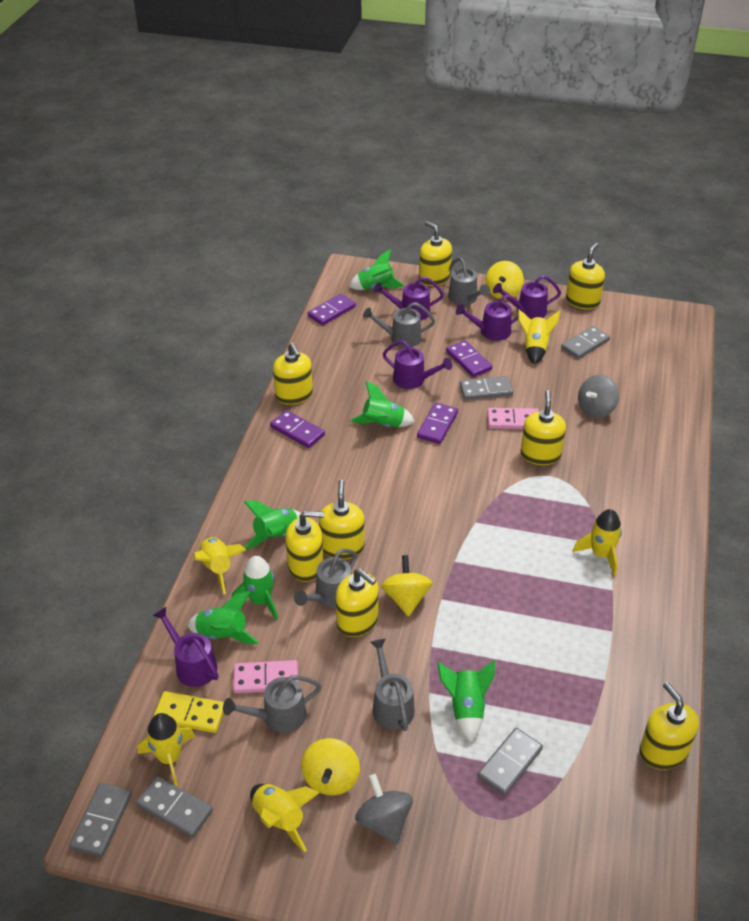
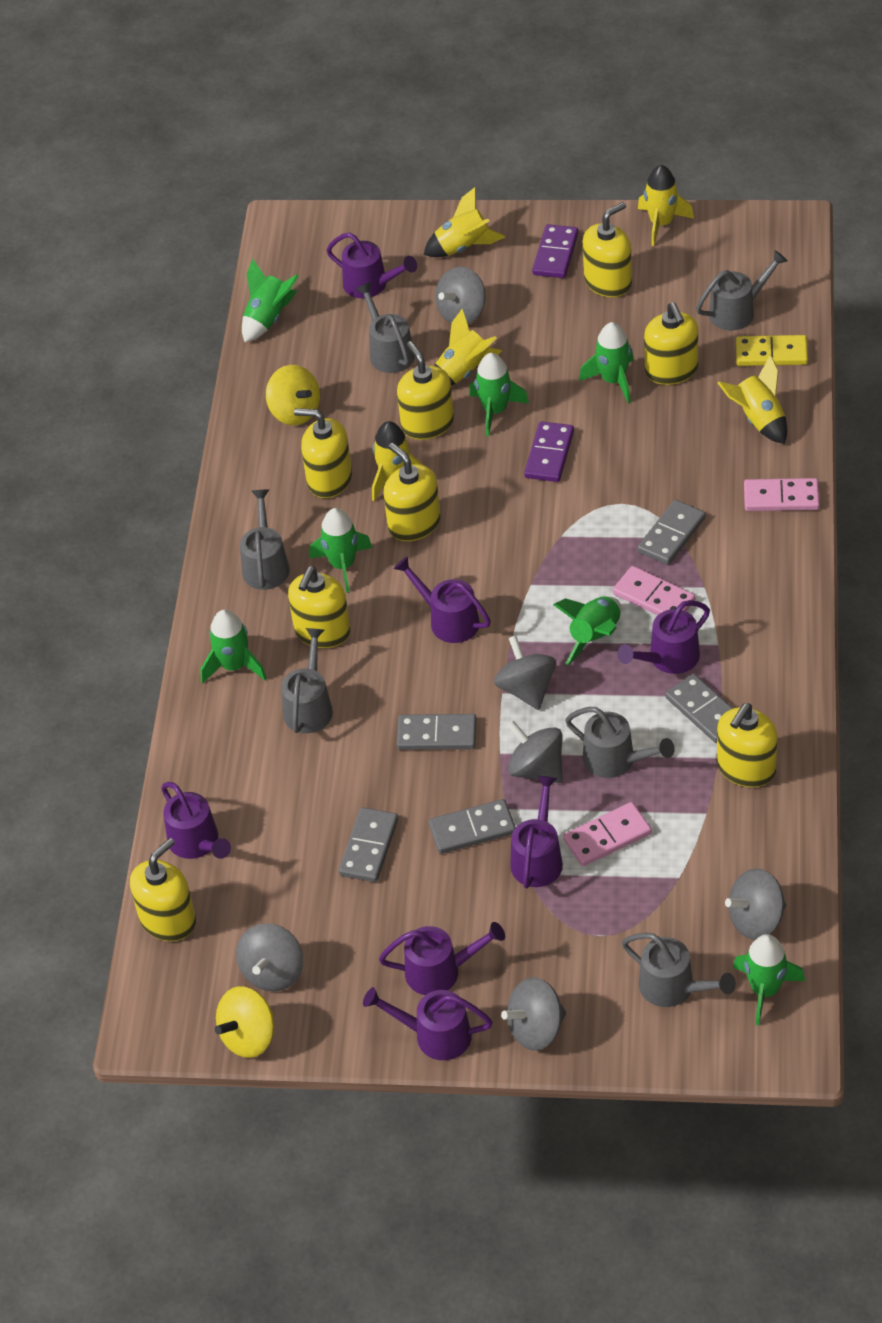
green rocket: [187,591,259,644] [232,556,278,620] [244,500,301,549] [349,249,405,290] [351,381,415,427] [438,660,495,742] = 6 -> [201,609,267,683] [242,259,299,342] [309,508,372,593] [469,353,529,436] [553,596,621,666] [579,322,634,403] [733,934,805,1025] = 7
grey spinning top: [355,774,413,845] [578,375,619,418] = 2 -> [236,923,303,991] [435,266,486,324] [494,635,556,710] [501,977,566,1051] [507,721,563,783] [725,868,786,940] = 6
grey watering can: [223,675,321,733] [294,549,357,608] [363,302,435,348] [370,638,415,731] [448,258,490,305] = 5 -> [240,489,290,590] [281,628,333,733] [356,282,415,373] [565,707,675,778] [622,933,736,1007] [696,250,788,330] = 6
pink domino: [233,660,298,693] [487,408,539,429] = 2 -> [563,802,652,866] [613,566,696,615] [744,478,820,511] = 3
purple domino: [270,410,325,448] [308,294,356,326] [417,402,458,444] [446,340,492,377] = 4 -> [524,421,574,482] [532,224,579,278] = 2
purple watering can: [153,607,218,687] [374,276,444,320] [383,340,452,389] [456,295,525,341] [493,275,561,319] = 5 -> [161,782,231,859] [326,232,417,298] [363,987,493,1060] [379,922,505,995] [394,556,491,643] [510,776,563,888] [617,600,710,674] = 7
yellow spinning top: [301,738,360,795] [381,555,432,617] [485,261,524,300] = 3 -> [215,986,274,1058] [266,365,320,425] = 2

